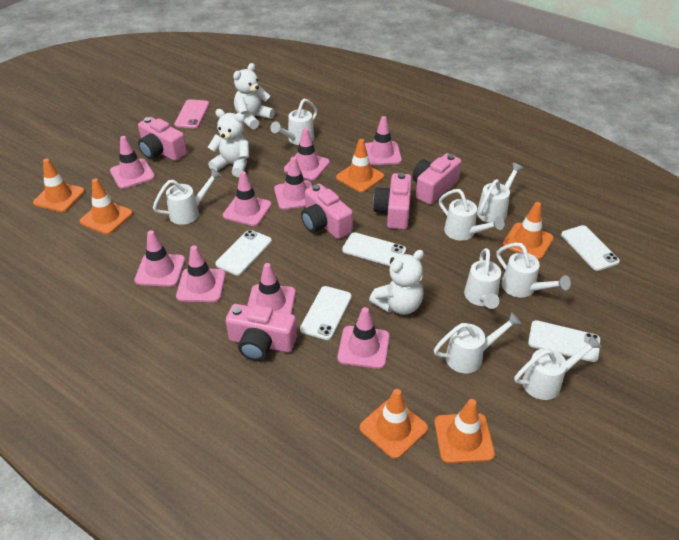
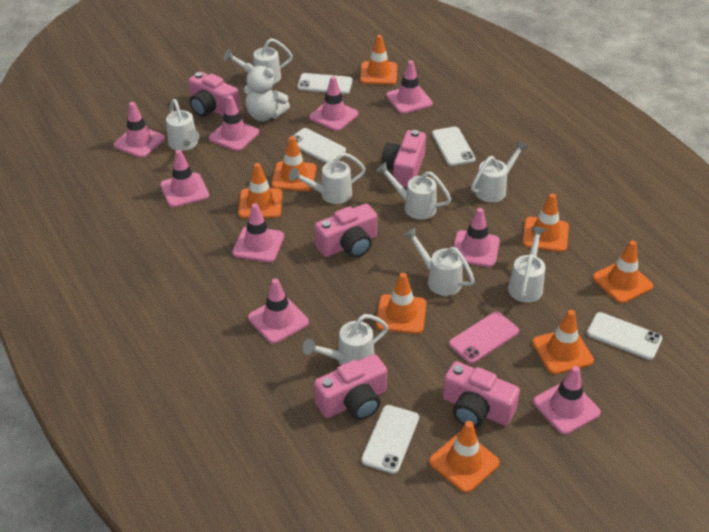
orange traffic cone: [33,158,85,212] [80,179,133,235] [336,139,384,192] [360,389,428,459] [434,399,495,463] [503,202,554,260] = 6 -> [238,163,282,218] [271,136,316,191] [360,35,397,85] [376,273,426,334] [429,421,500,493] [522,194,569,252] [532,310,594,374] [593,240,653,303] = 8
white teddy bear: [208,109,249,177] [233,63,275,130] [369,250,424,315] = 3 -> [244,63,290,121] = 1

